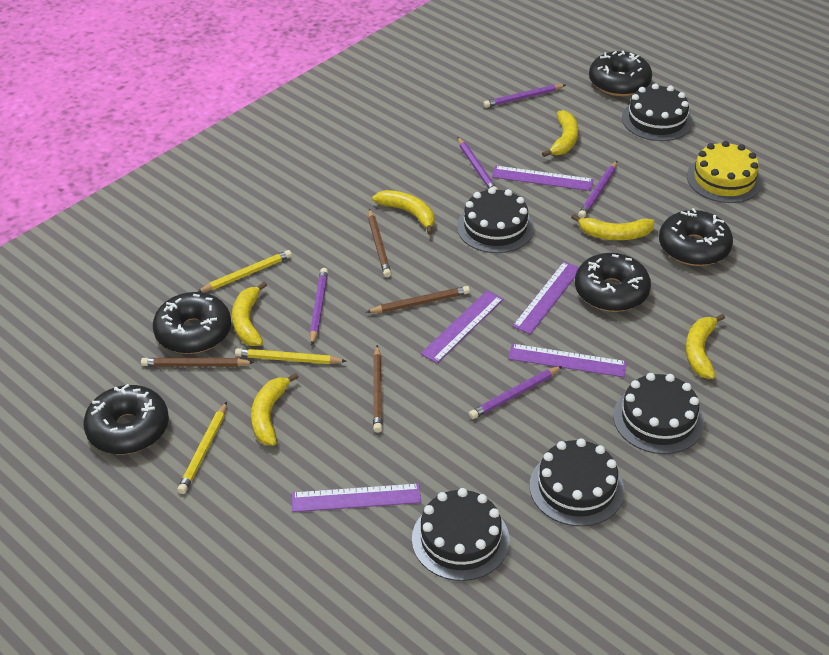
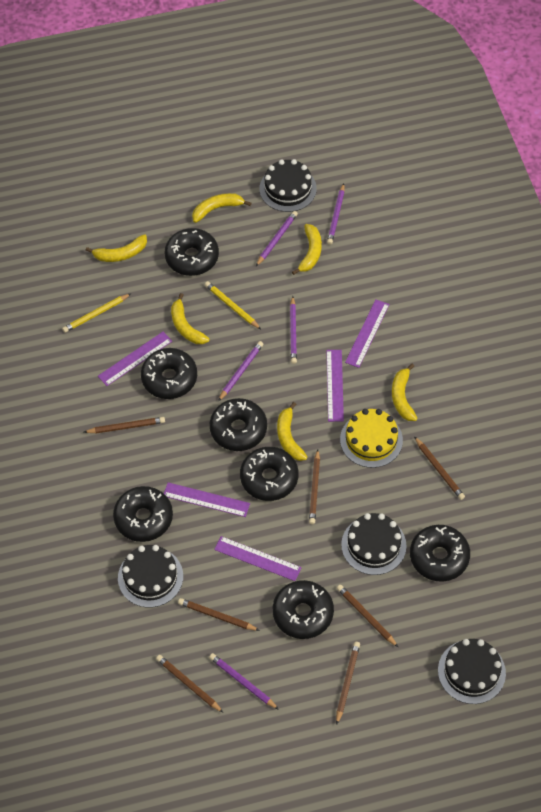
black cake: [412,488,509,581] [457,187,534,253] [530,438,624,527] [613,373,704,454] [622,83,693,141] = 5 -> [118,545,183,608] [259,159,317,212] [341,513,407,575] [438,639,506,704] = 4
black donut: [83,384,169,454] [153,292,231,354] [575,253,651,312] [589,51,652,96] [659,208,733,266] = 5 -> [113,486,173,542] [141,348,197,399] [165,228,219,276] [210,398,267,451] [240,447,298,501] [273,580,334,639] [410,525,470,582] = 7
brown pencil: [141,358,255,367] [366,286,470,313] [368,209,391,277] [373,345,382,433] = 4 -> [84,417,165,433] [156,655,224,713] [178,598,260,631] [309,450,320,524] [336,642,360,725] [337,585,398,647] [414,437,465,500] = 7
yellow pencil: [177,402,227,494] [197,250,292,292] [235,348,346,364] = 3 -> [62,293,131,333] [205,281,261,329] = 2

